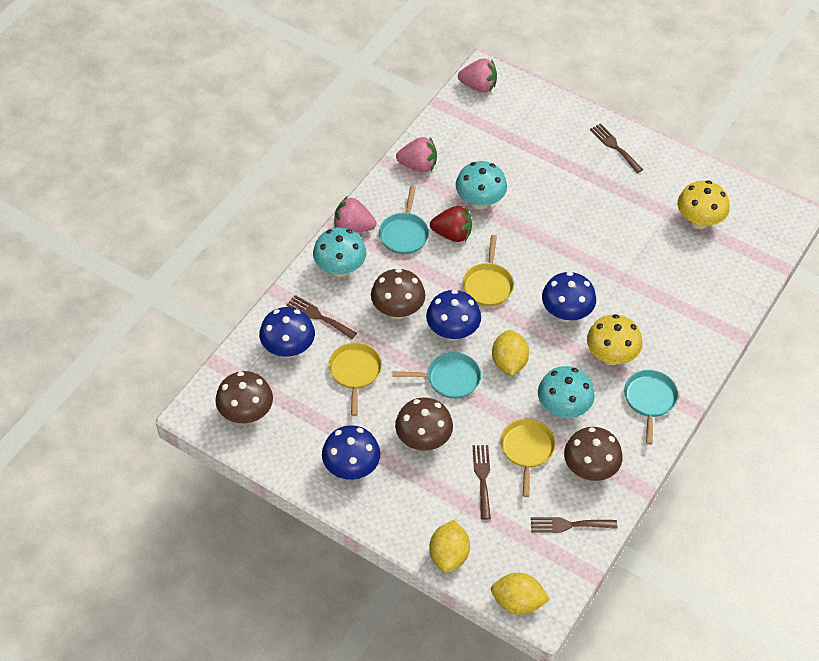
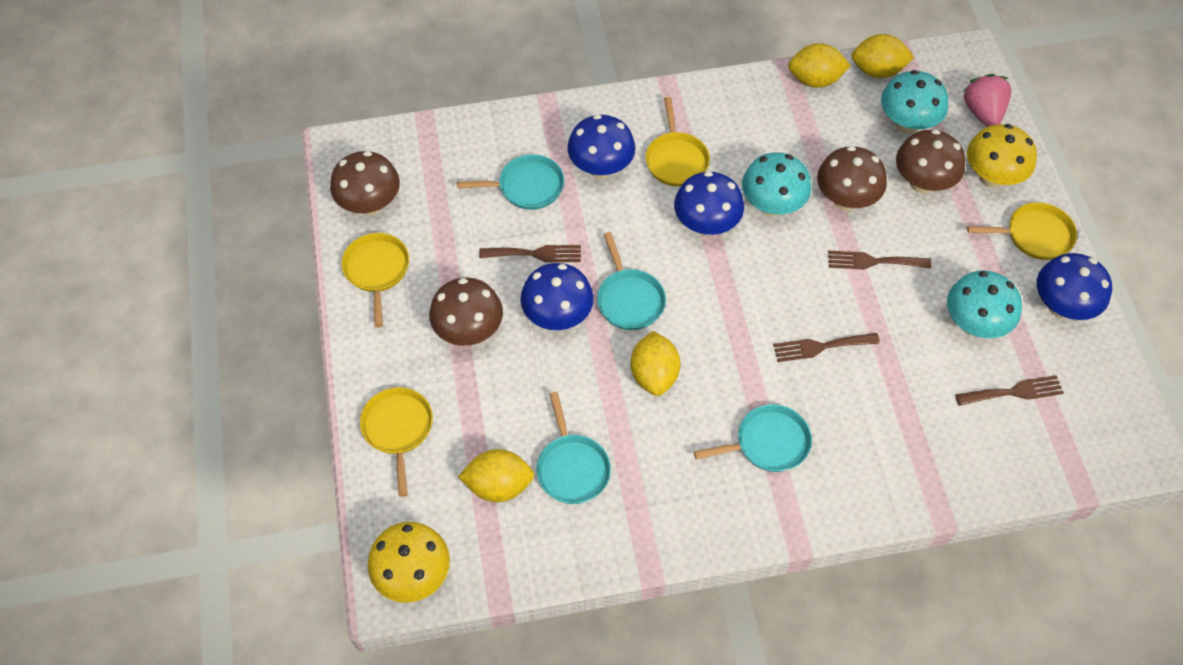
pink strawberry: [334,197,376,233] [396,137,437,172] [458,59,497,93] = 3 -> [964,74,1011,127] = 1
red strawberry: [430,206,472,242] = 1 -> none = 0
turquoise pan: [379,186,429,254] [393,352,481,399] [624,370,678,445] = 3 -> [457,154,564,210] [537,392,611,504] [597,232,666,330] [694,404,812,472] = 4
yellow lemon: [429,520,470,573] [491,573,550,615] [492,330,529,376] = 3 -> [458,449,534,502] [630,331,680,396] [788,43,851,88] [851,34,914,78] = 4
yellow pan: [328,342,382,416] [463,235,514,306] [500,419,556,497] = 3 -> [341,233,409,327] [360,387,433,497] [645,97,710,186] [967,202,1077,260] = 4

